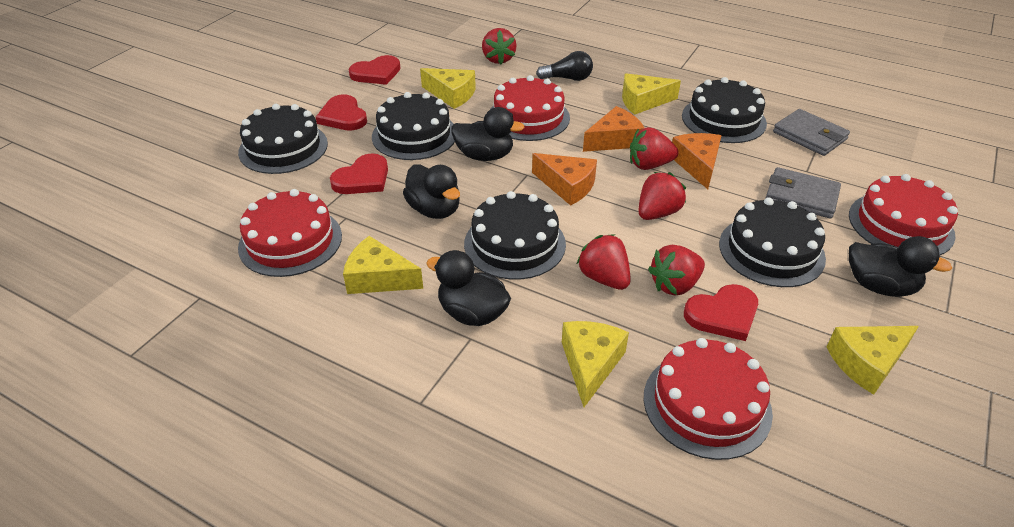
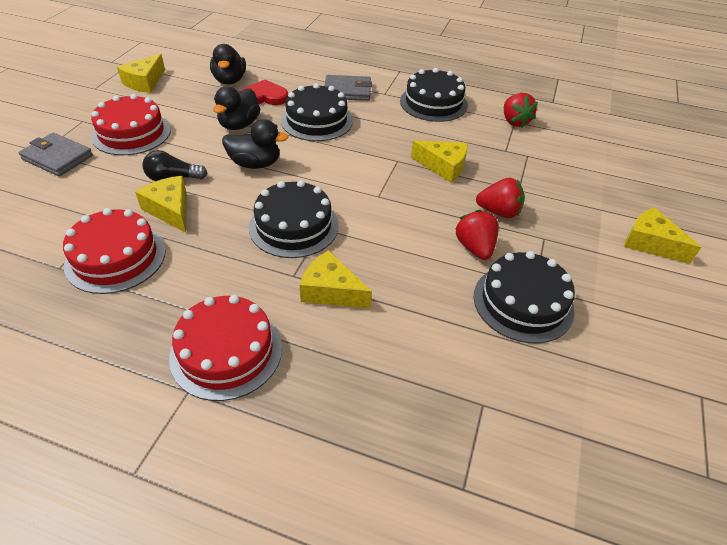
black cake: [238,104,328,174] [372,92,455,160] [464,191,566,280] [682,77,767,143] [719,198,826,287] = 5 -> [249,180,339,258] [281,83,353,141] [400,68,468,122] [474,251,575,343] = 4
black duck: [403,164,460,219] [426,250,511,326] [451,107,525,161] [849,236,952,297] = 4 -> [210,44,246,85] [213,86,260,130] [222,119,289,169] = 3
orange cheese: [532,153,597,206] [583,106,645,152] [672,133,722,189] = 3 -> none = 0
red cake: [238,189,342,277] [490,75,570,141] [644,338,773,460] [849,174,958,255] = 4 -> [63,208,166,294] [91,94,171,155] [169,295,282,401] = 3
red heart: [316,94,367,131] [330,153,388,194] [349,55,400,85] [684,284,758,341] = 4 -> [241,80,288,105] = 1
red strawberry: [482,28,517,64] [577,234,630,290] [630,127,679,170] [638,172,686,220] [648,245,705,296] = 5 -> [455,210,499,260] [476,178,525,218] [504,93,538,128] = 3

